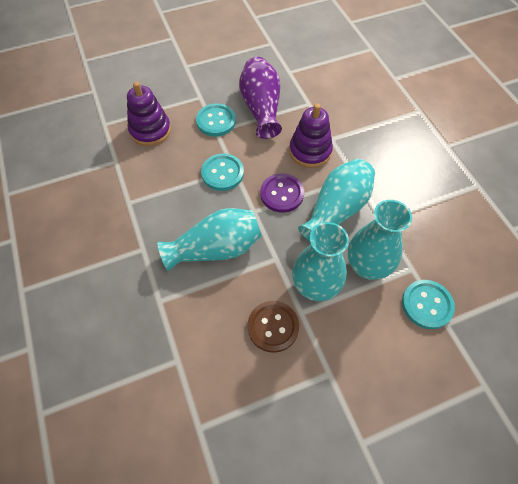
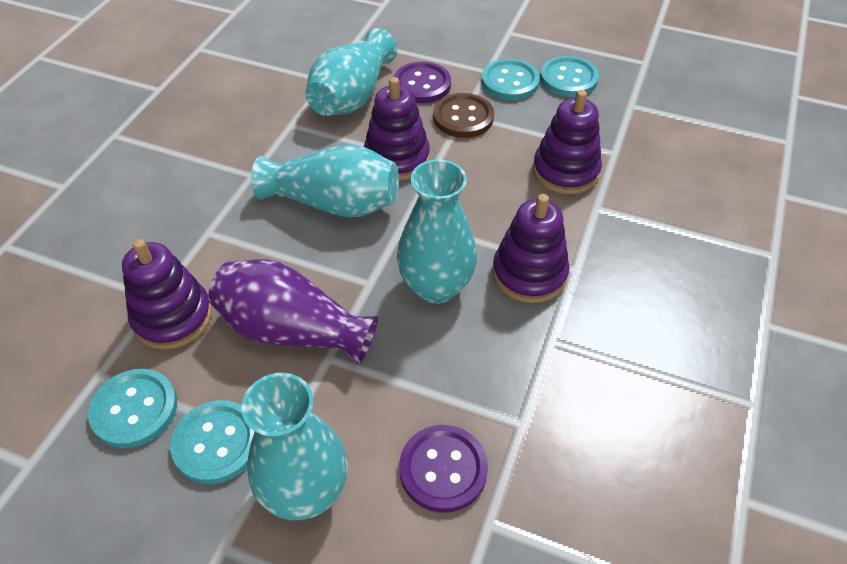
purple button: [260,173,304,213] = 1 -> [393,61,451,103] [399,425,488,513] = 2
purple stacking toy: [127,82,171,146] [289,103,333,168] = 2 -> [122,239,212,350] [364,77,430,181] [492,194,570,303] [533,90,602,194] = 4
turquoise button: [196,103,236,137] [201,154,244,191] [402,280,455,329] = 3 -> [88,369,177,448] [170,400,255,484] [481,59,540,100] [540,56,599,97] = 4

